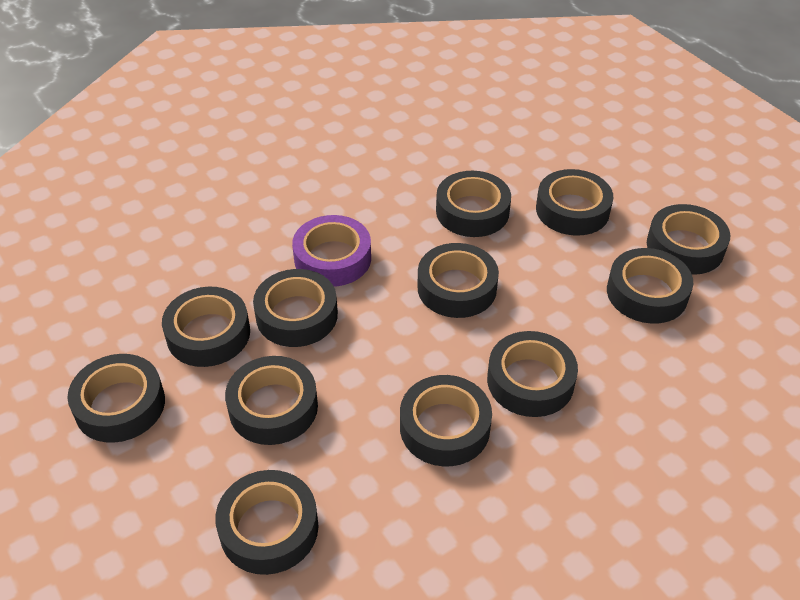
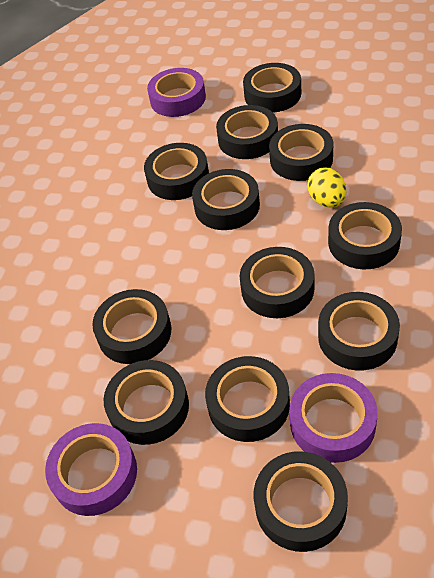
purple tape: [292,215,371,287] = 1 -> [45,423,137,516] [147,68,206,117] [289,373,378,463] = 3
yellow egg: none = 0 -> [307,167,346,208] = 1

